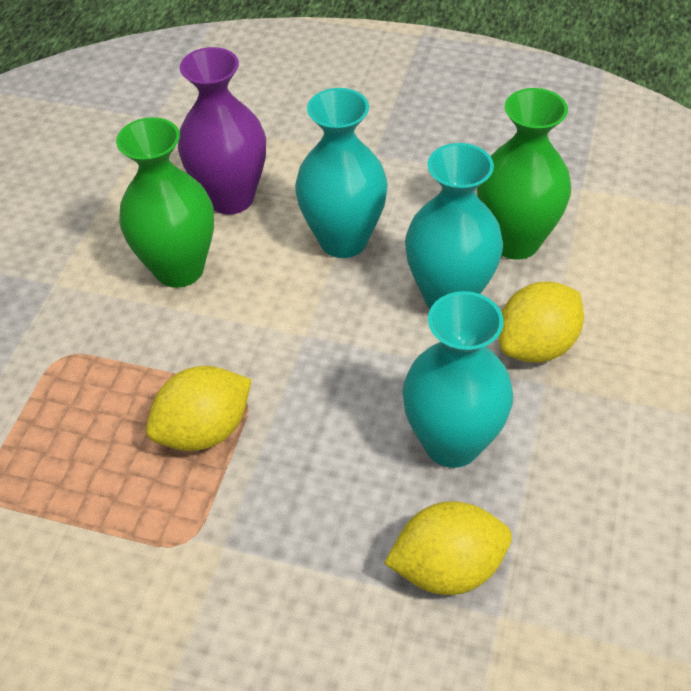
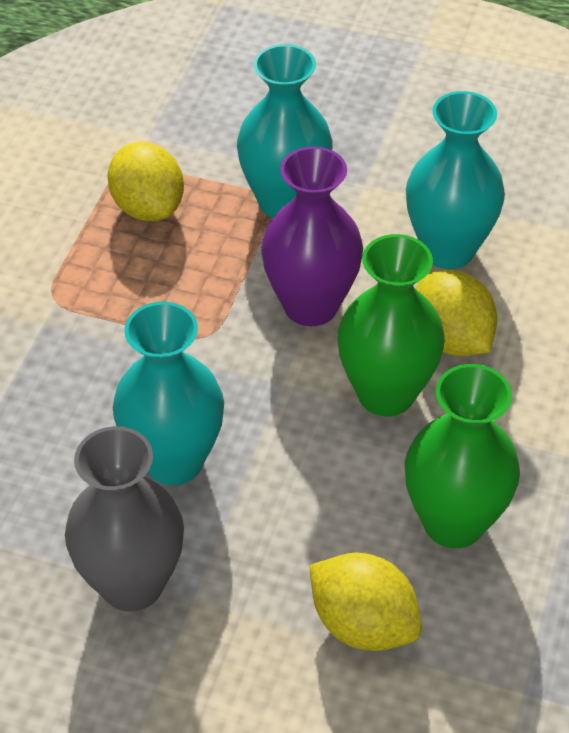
grey vase: none = 0 -> [65,426,184,612] = 1

